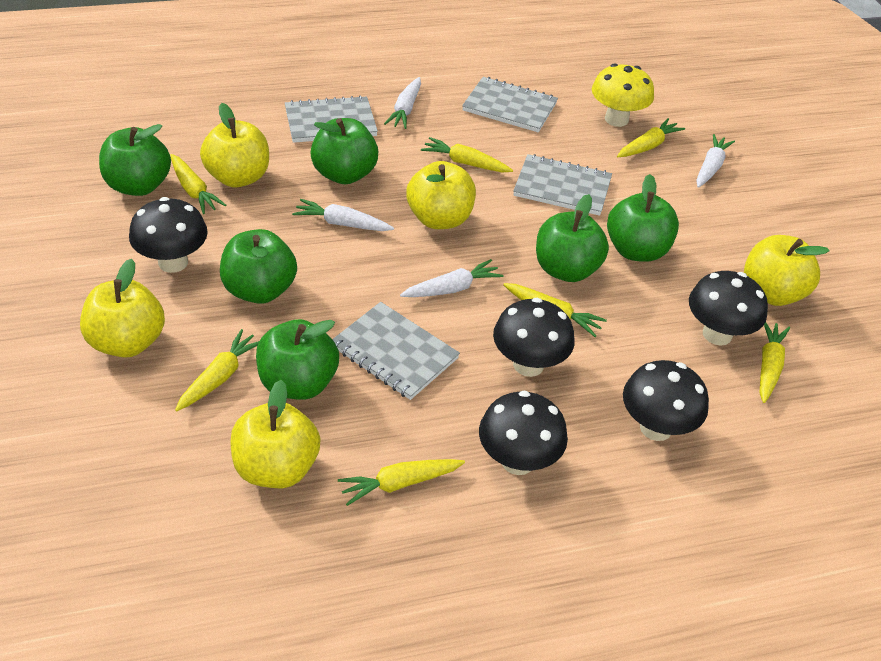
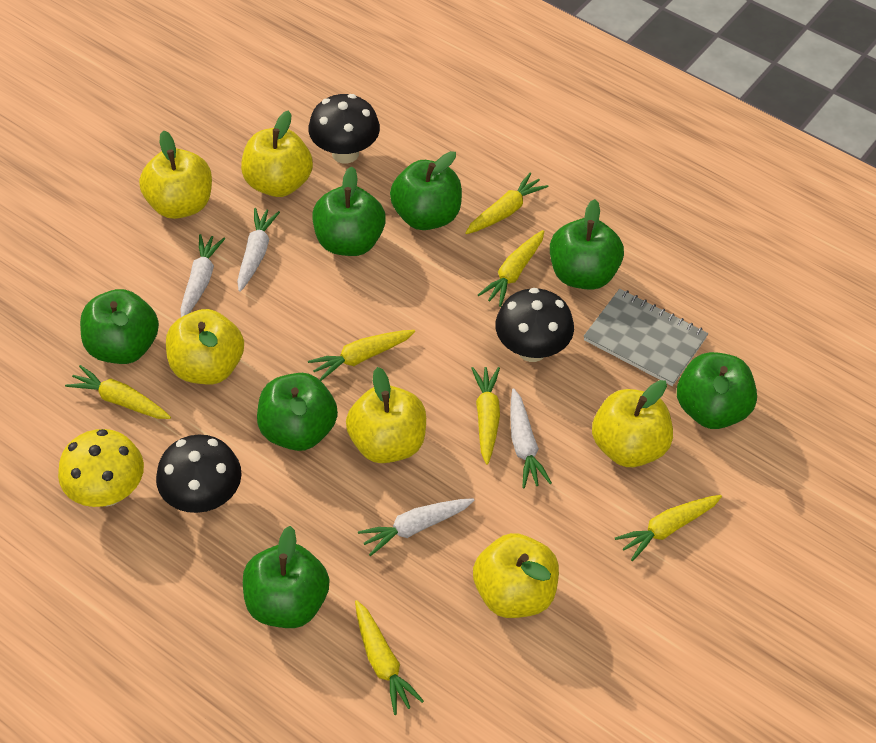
black mushroom: [129,197,208,273] [479,391,568,475] [493,298,575,377] [623,360,709,441] [689,271,768,346] = 5 -> [156,435,242,513] [308,94,380,164] [495,288,574,362] = 3
green apple: [99,124,171,196] [220,229,297,304] [256,319,339,400] [310,118,379,185] [536,194,609,282] [607,174,679,262] = 6 -> [80,289,159,364] [243,526,330,628] [257,373,338,451] [312,166,386,256] [390,151,462,230] [550,199,624,290] [677,352,757,429] = 7
grey notebook: [285,95,378,143] [333,302,460,400] [462,77,558,133] [513,154,612,216] = 4 -> [584,289,708,386] = 1
yellow apple: [80,259,165,358] [200,103,269,187] [230,380,321,488] [406,161,476,229] [744,235,830,306] = 5 -> [139,130,212,219] [166,309,244,384] [241,110,313,197] [346,367,426,463] [473,533,559,618] [592,380,673,467] = 6

